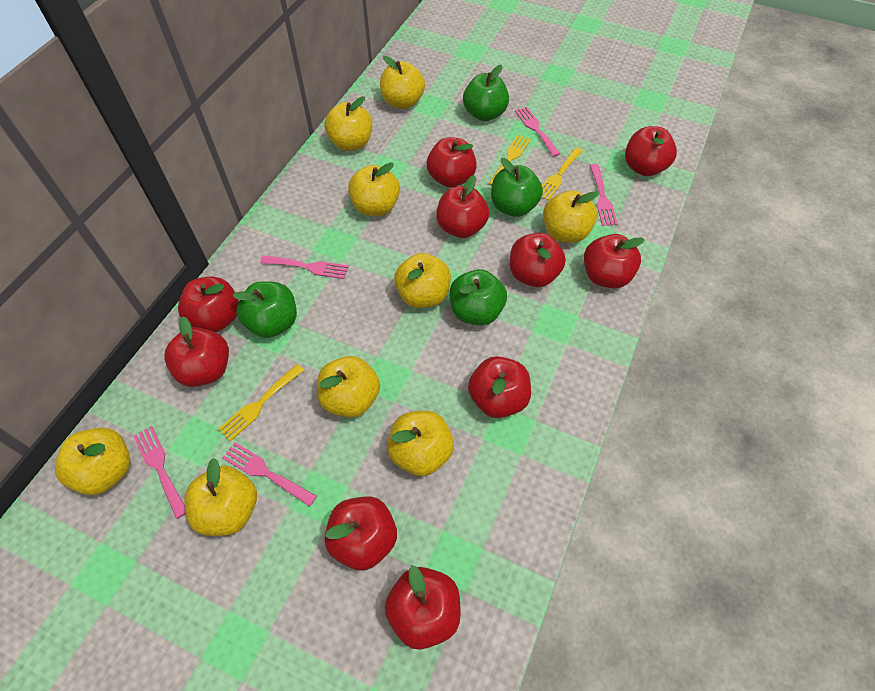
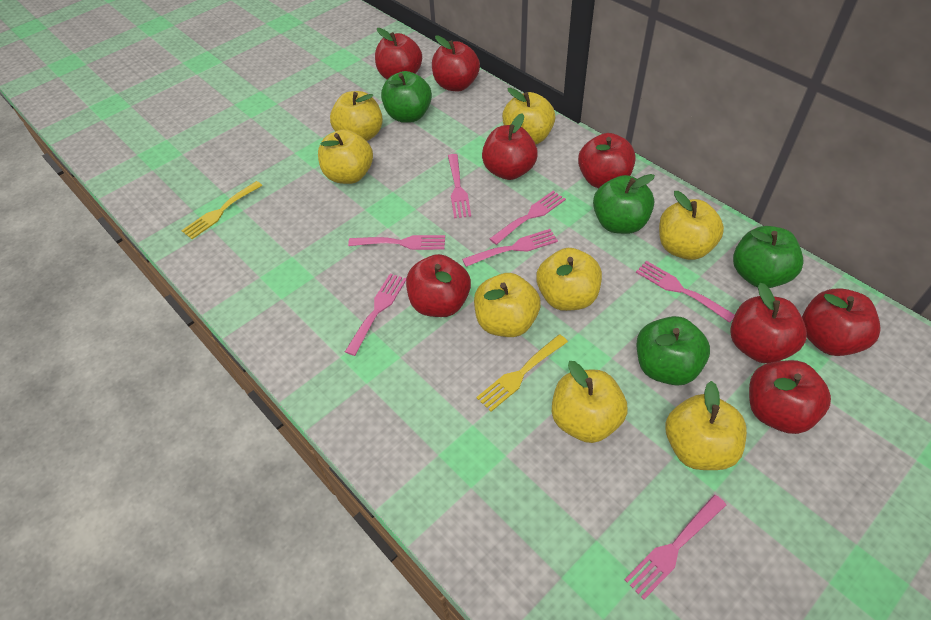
pink fork: [133,426,186,519] [222,442,317,507] [260,255,349,279] [515,107,560,157] [590,164,618,226] = 5 -> [345,273,406,356] [348,235,445,250] [448,154,471,218] [462,229,558,267] [490,191,566,245] [624,495,726,600] [636,261,735,323] = 7
red apple: [164,316,229,387] [178,277,239,333] [325,497,397,571] [385,565,461,650] [427,137,477,188] [436,175,489,238] [468,356,531,418] [510,233,566,287] [584,234,645,288] [625,126,677,176] = 10 -> [375,28,422,79] [406,254,471,317] [432,36,480,91] [482,113,538,180] [578,133,636,188] [730,283,807,363] [749,360,831,434] [802,288,880,356] = 8
yellow apple: [55,428,130,495] [184,458,257,536] [317,356,380,418] [325,97,372,151] [348,162,400,216] [380,56,425,109] [387,411,454,476] [394,253,451,308] [543,190,599,243] = 9 -> [318,129,373,184] [330,91,383,141] [474,273,541,337] [502,88,555,145] [536,248,602,311] [552,361,628,443] [659,191,724,260] [666,381,747,470] = 8
yellow fork: [218,364,304,442] [488,135,531,186] [542,147,583,201] = 3 -> [181,181,262,239] [476,334,568,412] = 2

